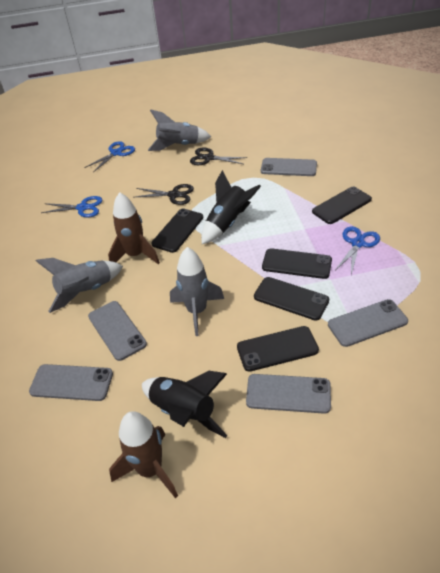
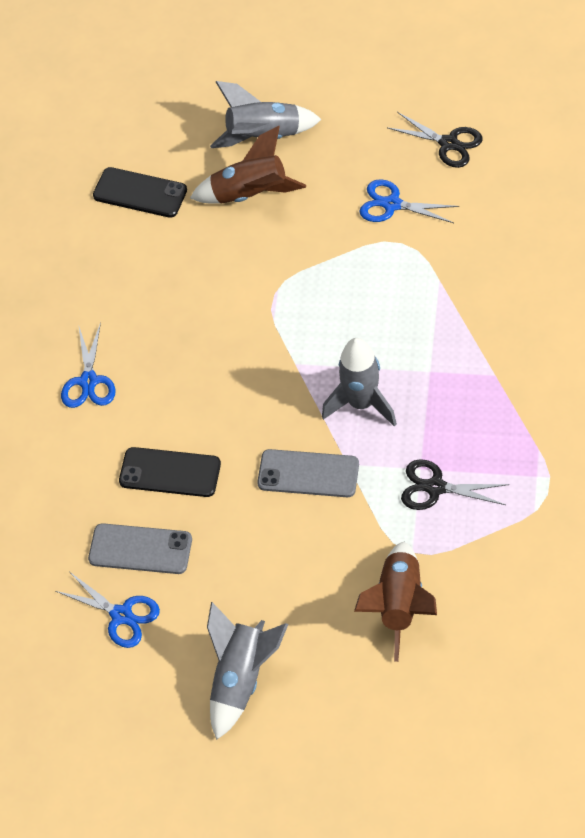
black phone: [152,209,203,253] [237,326,319,372] [254,277,329,321] [262,248,332,279] [312,187,372,224] = 5 -> [93,167,187,218] [119,447,221,497] = 2
black rocket: [142,371,227,438] [201,170,261,244] = 2 -> none = 0
grey phone: [29,364,113,401] [88,301,147,361] [246,374,331,414] [261,158,317,176] [328,299,408,347] = 5 -> [88,523,192,574] [257,449,359,497] = 2

